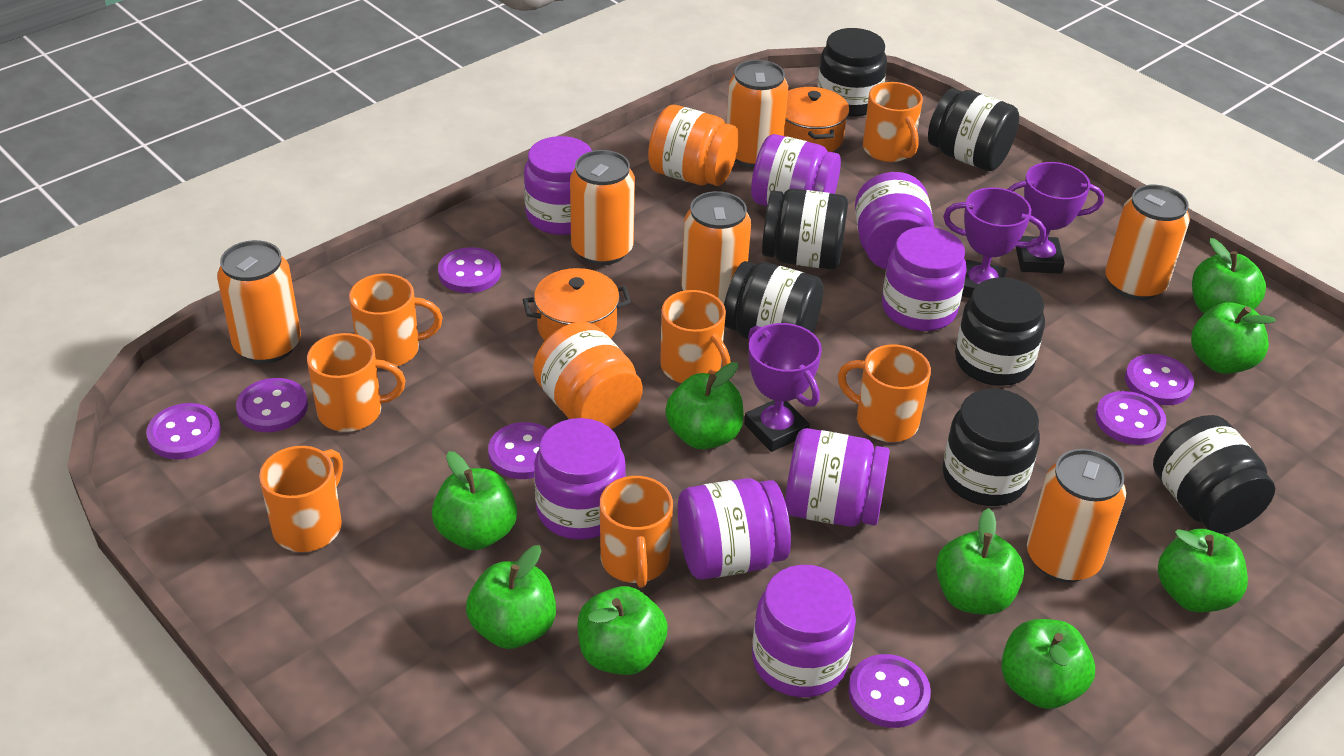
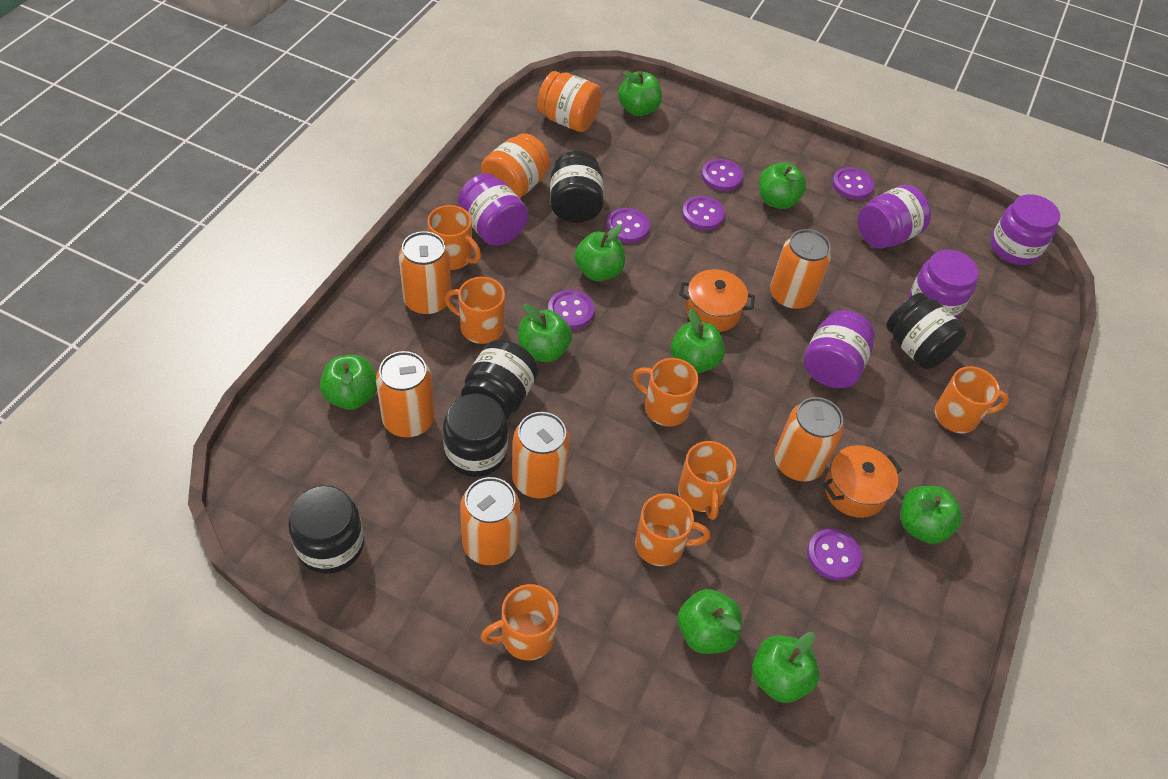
black jar: [724,261,823,340] [762,189,848,269] [818,28,887,117] [928,88,1019,171] [943,389,1040,506] [955,277,1045,386] [1153,415,1275,534] = 7 -> [288,486,364,574] [443,393,508,477] [461,340,539,420] [550,151,604,223] [886,293,967,369] = 5
purple button: [146,403,221,459] [236,378,308,432] [438,247,501,293] [488,422,548,479] [848,654,931,728] [1095,391,1166,445] [1125,354,1194,405] = 7 -> [548,290,594,329] [606,208,650,243] [682,196,725,230] [702,159,743,191] [807,529,862,580] [832,167,874,200] = 6
purple jar: [524,136,592,235] [534,418,626,540] [678,478,791,580] [751,134,841,206] [752,565,856,697] [785,428,890,527] [855,172,934,269] [882,227,967,331] = 8 -> [458,173,528,246] [804,310,874,388] [858,185,931,249] [909,250,979,318] [991,194,1060,265] = 5
purple trophy: [744,323,822,452] [943,188,1046,298] [1007,162,1104,274] = 3 -> none = 0

